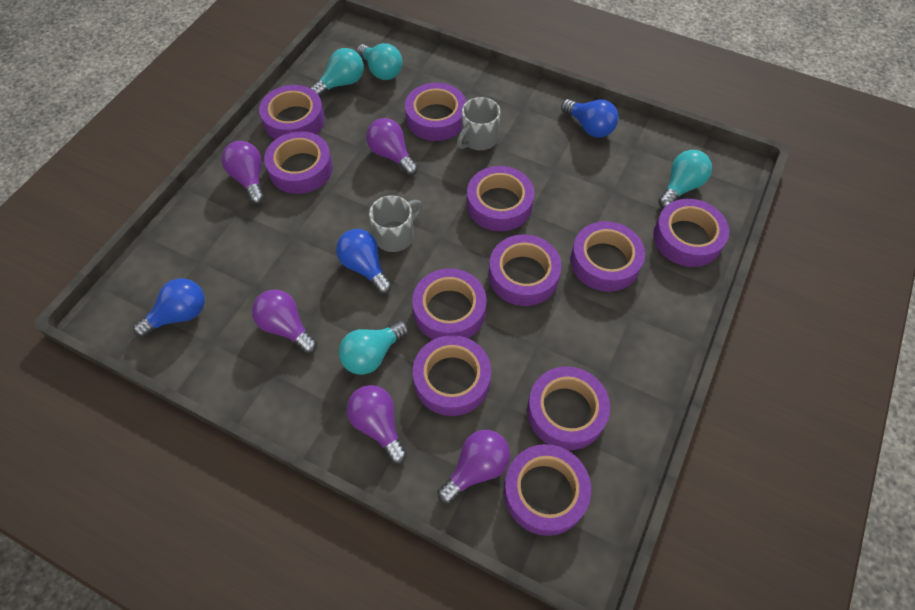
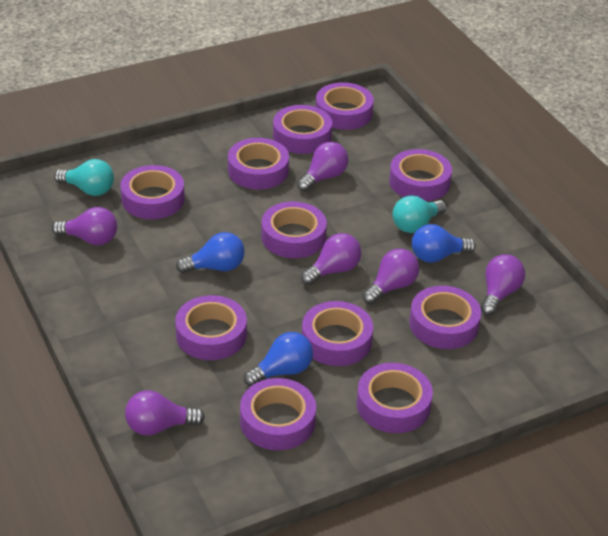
grey mug: [369,195,423,252] [457,97,500,150] = 2 -> none = 0
purple light bulb: [222,141,264,204] [252,289,318,354] [346,385,407,464] [366,118,418,176] [437,430,510,504] = 5 -> [52,207,117,246] [125,390,205,436] [297,142,349,192] [301,233,361,285] [363,248,419,304] [481,254,525,316] = 6
turquoise light bulb: [310,48,364,97] [339,321,408,375] [356,43,402,80] [658,150,712,209] = 4 -> [54,159,114,196] [393,195,447,233] = 2

